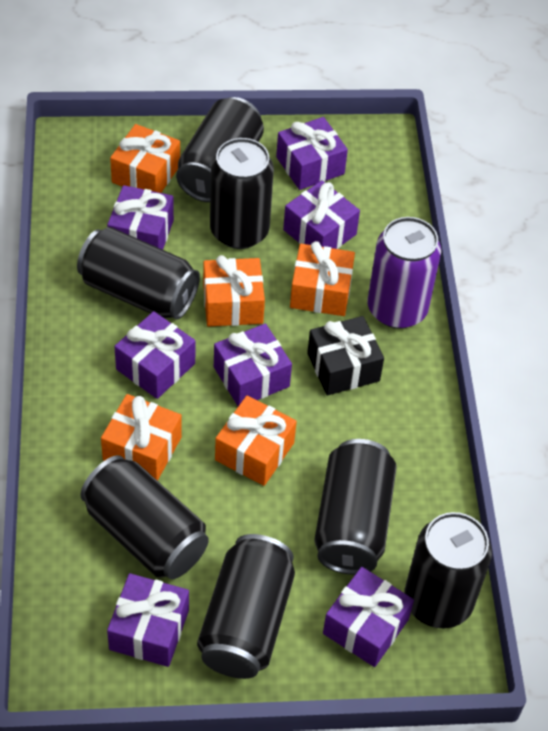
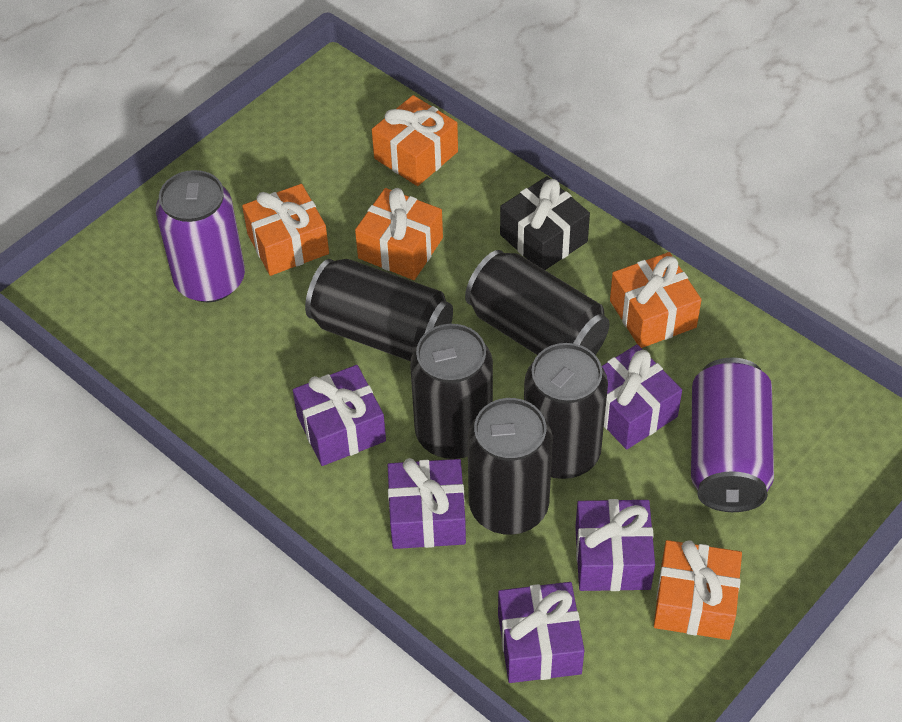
black can: [77,227,200,320] [80,455,209,579] [176,97,264,202] [197,534,295,679] [210,138,274,249] [314,439,397,575] [404,512,492,628] = 7 -> [305,259,453,361] [410,324,493,459] [465,250,610,355] [467,398,553,535] [524,343,608,479] = 5
purple can: [368,217,441,329] = 1 -> [156,170,245,302] [691,358,774,512] = 2
purple gift: [107,185,174,250] [107,573,189,667] [114,311,195,399] [214,324,292,406] [276,117,348,190] [283,180,360,249] [323,567,414,667] = 7 -> [293,365,386,466] [388,458,466,549] [498,582,584,683] [575,499,655,591] [602,344,682,450] = 5

